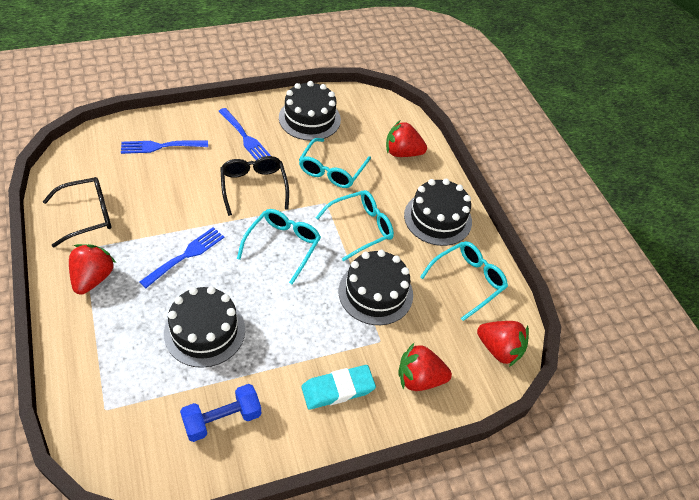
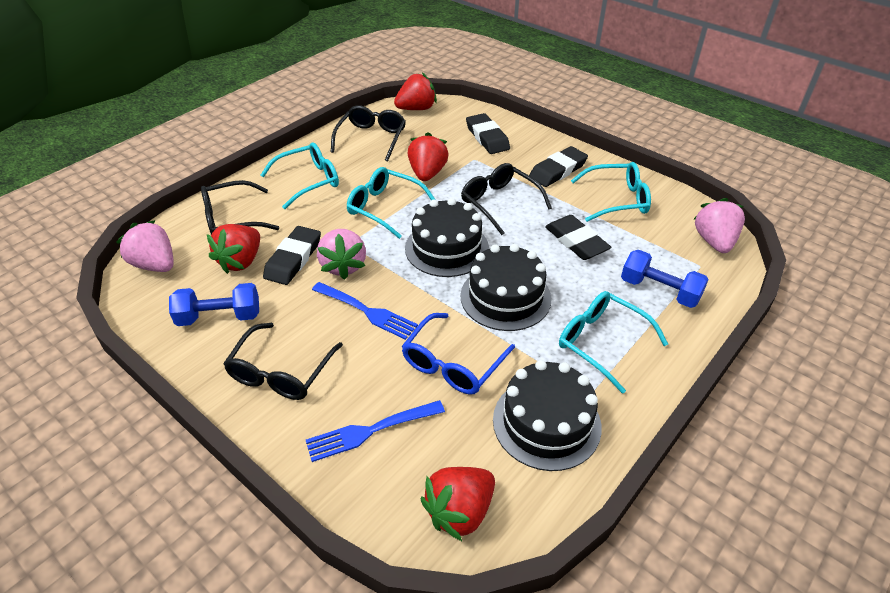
black cake: [164,286,245,368] [279,81,341,141] [339,250,413,325] [404,179,472,246] = 4 -> [405,198,489,277] [461,244,552,331] [493,360,602,471] = 3
black eraser: none = 0 -> [263,226,321,285] [466,113,510,154] [529,146,588,187] [545,215,612,260] = 4
black glasses: [43,177,111,247] [220,156,289,216] = 2 -> [201,180,279,235] [223,323,343,400] [331,105,406,162] [461,163,552,235] = 4
blue dumbbell: [180,384,261,442] = 1 -> [169,283,259,326] [621,250,709,308] = 2
blue fork: [121,140,208,154] [140,227,224,288] [218,108,271,160] = 3 -> [306,400,445,462] [312,282,418,340] = 2
blue glasses: none = 0 -> [401,313,515,395] = 1
pink strawberry: none = 0 -> [116,220,174,272] [317,229,366,279] [693,198,745,253] = 3
turquoise eraser: [301,365,376,410] = 1 -> none = 0

